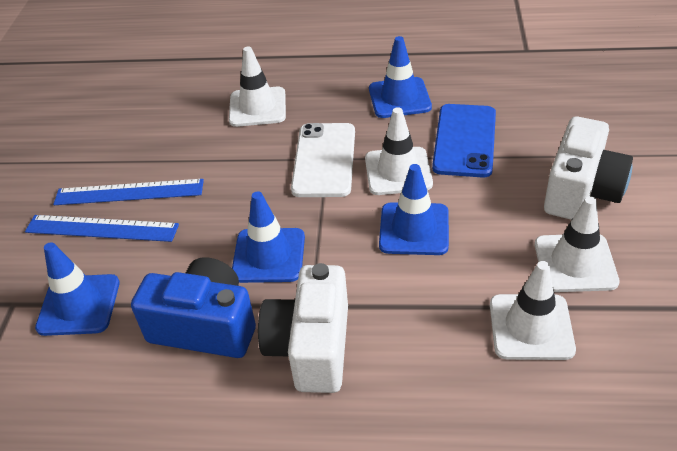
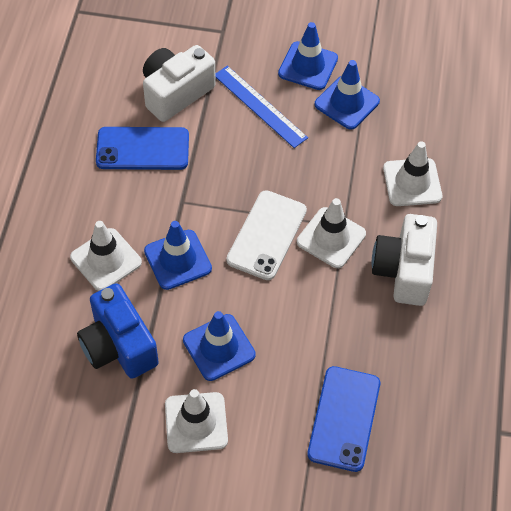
blue phone: [432,104,496,177] = 1 -> [96,127,189,170] [307,366,380,472] = 2
blue ruler: [25,215,179,242] [53,179,204,205] = 2 -> [215,66,308,148] = 1

